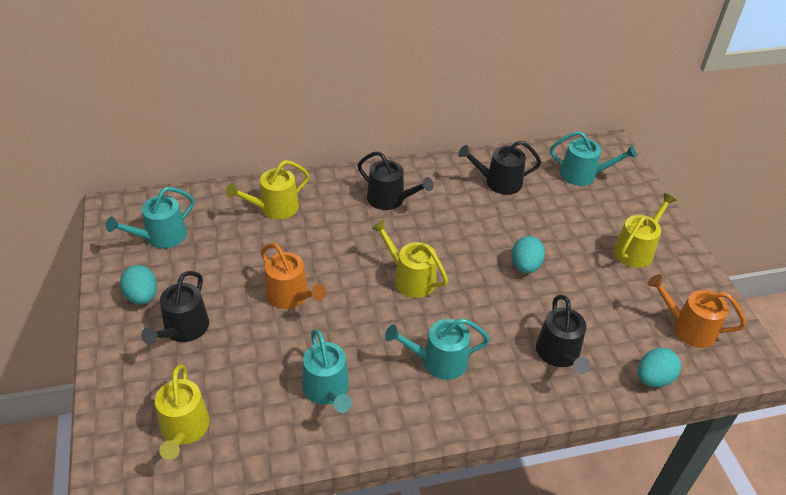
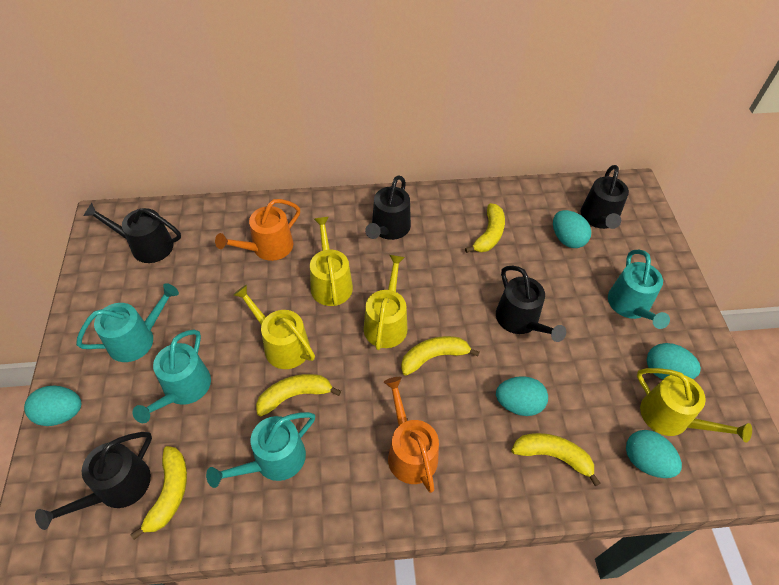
black watering can: [141,271,209,345] [358,151,433,210] [458,141,541,195] [536,295,590,375] = 4 -> [35,432,152,530] [83,203,181,263] [365,175,411,240] [496,266,566,342] [581,165,629,229] = 5
turquoise egg: [120,265,157,305] [512,236,545,273] [637,348,681,387] = 3 -> [24,386,81,426] [496,376,548,416] [553,210,591,248] [626,430,682,478] [647,343,701,379] = 5
yellow banana: none = 0 -> [131,446,187,540] [256,374,341,416] [401,336,480,376] [465,203,505,253] [511,433,600,486] = 5

